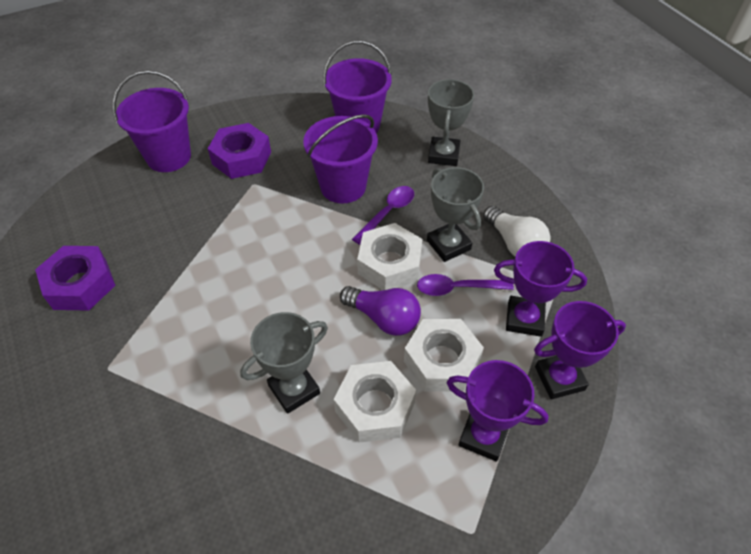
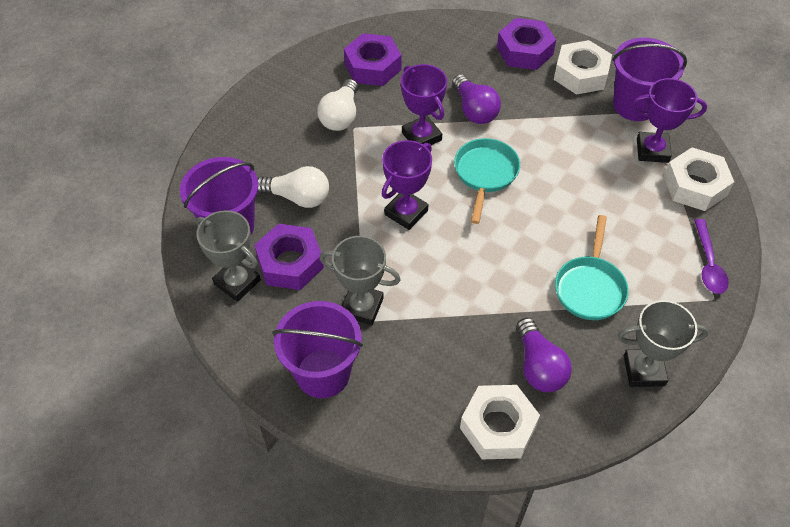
purple light bulb: [340,286,421,336] = 1 -> [452,74,501,124] [516,318,572,392] = 2
purple nut: [35,246,116,311] [208,123,271,179] = 2 -> [254,224,324,290] [344,33,401,86] [497,18,556,70] = 3
purple spoon: [352,186,414,245] [417,274,514,296] = 2 -> [694,219,729,294] = 1
turquoise pan: none = 0 -> [454,138,520,224] [555,215,629,320] = 2
white light bulb: [483,206,550,257] = 1 -> [258,166,329,208] [317,79,358,131] = 2

